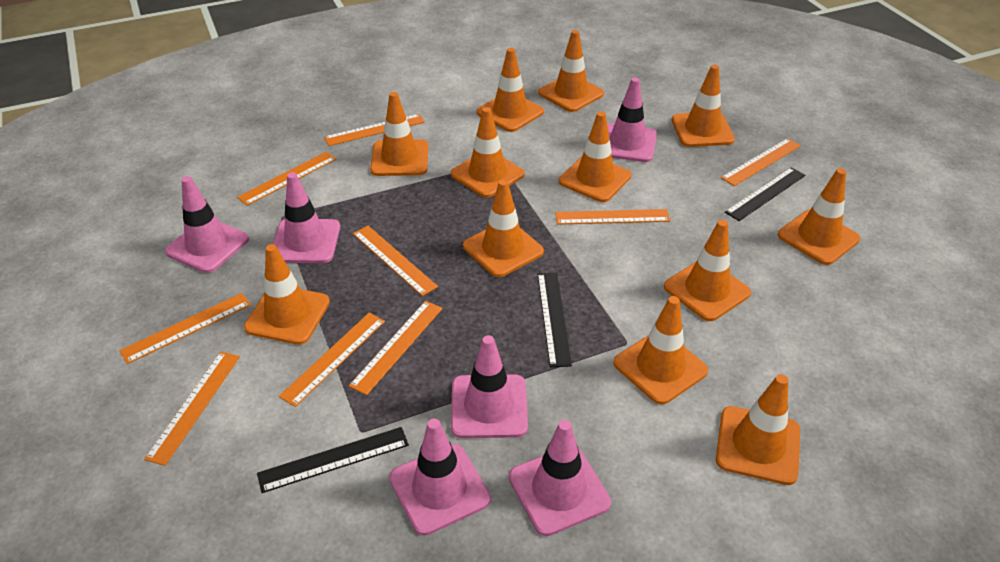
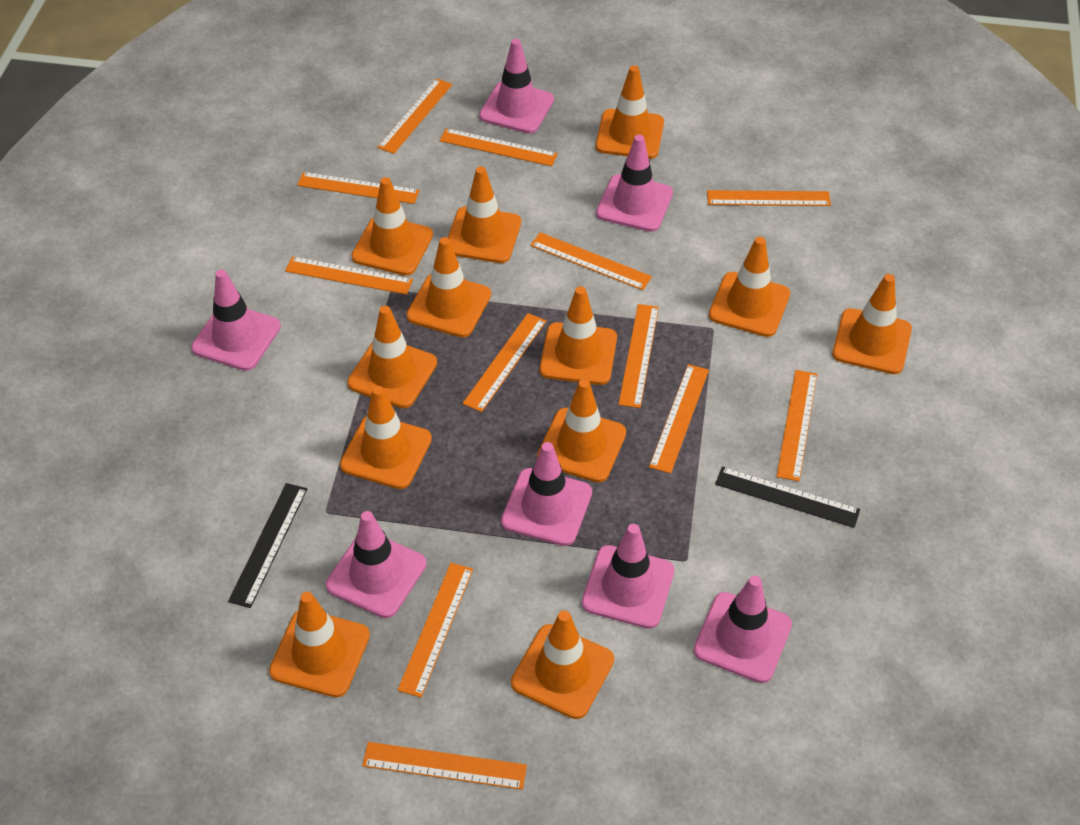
black ruler: [257,427,409,493] [537,273,572,367] [725,167,805,221] = 3 -> [228,483,307,608] [715,466,860,528] = 2
orange ruler: [119,293,251,364] [144,352,240,466] [237,152,336,206] [279,313,385,407] [324,114,425,146] [349,301,443,395] [353,226,438,296] [555,209,670,225] [721,138,801,186] = 9 -> [285,256,413,295] [297,172,420,204] [362,742,527,790] [377,78,452,154] [398,563,473,698] [439,128,558,166] [463,313,546,412] [530,232,652,290] [618,304,659,408] [649,364,709,474] [707,190,831,206] [777,370,817,481] = 12
pink traffic cone: [165,176,249,273] [273,172,340,263] [389,418,491,536] [451,335,528,438] [509,420,611,536] [607,77,657,162] = 6 -> [191,269,281,371] [326,511,426,618] [479,39,554,134] [501,442,592,546] [582,524,675,629] [596,134,673,232] [693,576,792,683] = 7

